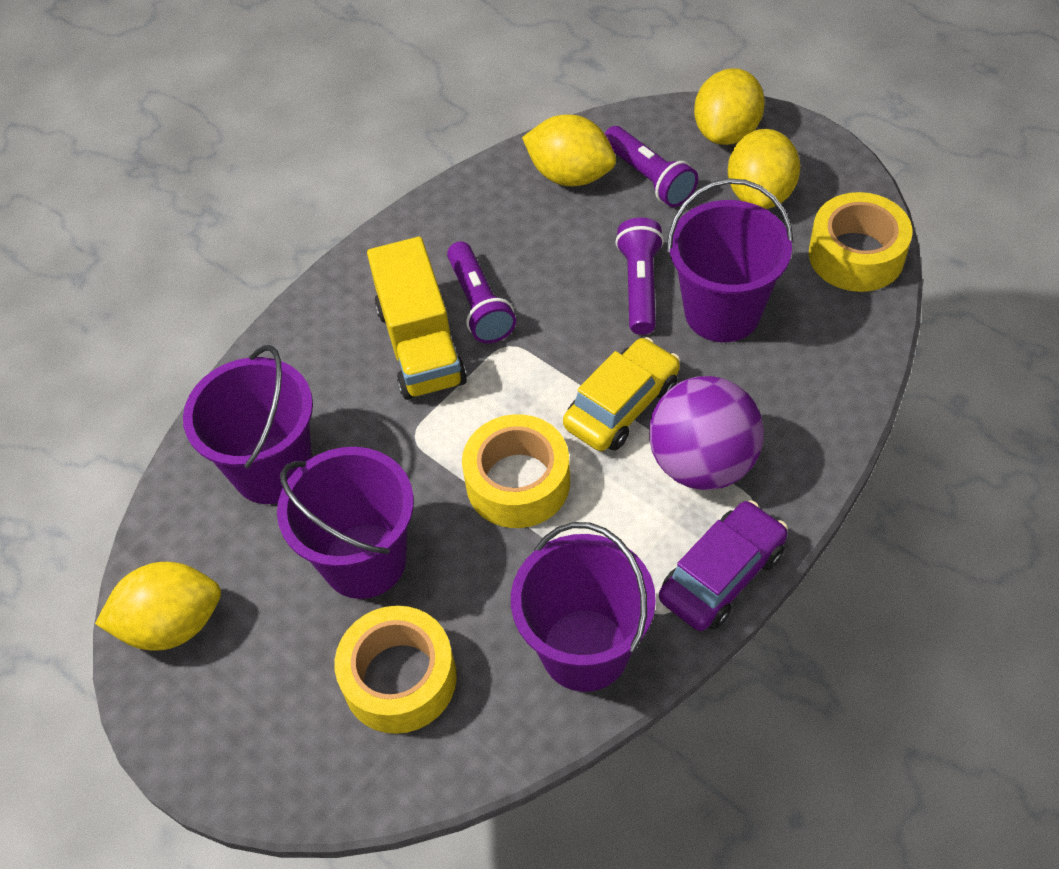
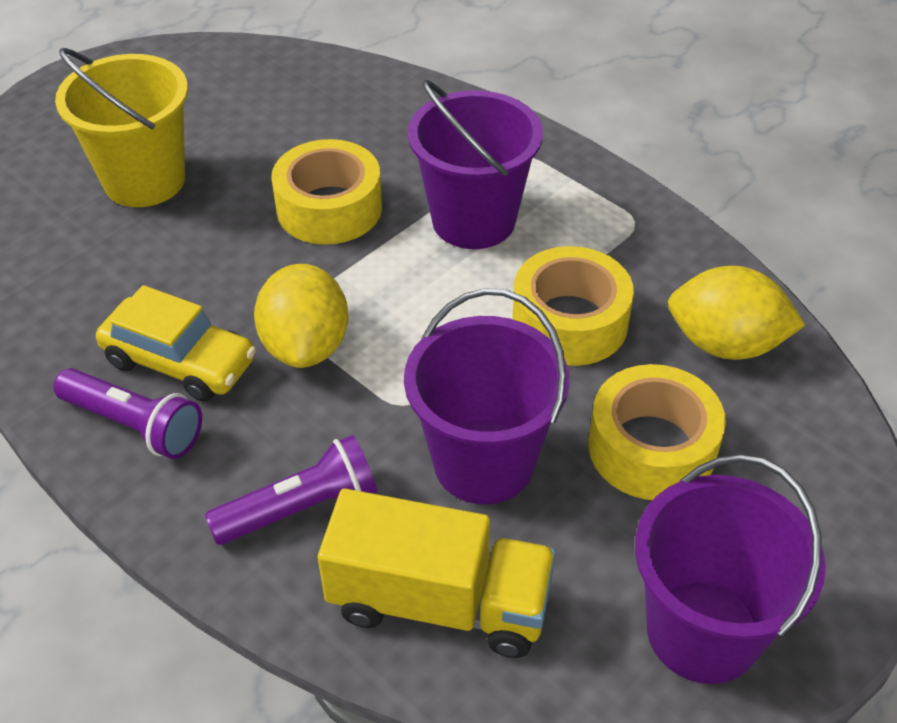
purple ball: [649,376,764,490] = 1 -> none = 0
purple bucket: [183,345,313,504] [277,447,414,599] [511,522,656,692] [667,178,794,342] = 4 -> [404,288,570,504] [408,79,543,249] [635,454,826,684] = 3
purple car: [659,500,788,631] = 1 -> none = 0
purple flashlight: [447,241,516,343] [605,126,698,207] [615,218,664,335] = 3 -> [53,368,202,459] [205,435,377,545] = 2
yellow bucket: none = 0 -> [55,48,188,207] = 1
yellow lemon: [95,562,221,651] [522,115,616,186] [694,68,765,145] [728,129,800,209] = 4 -> [254,264,349,368] [668,266,805,360] = 2

